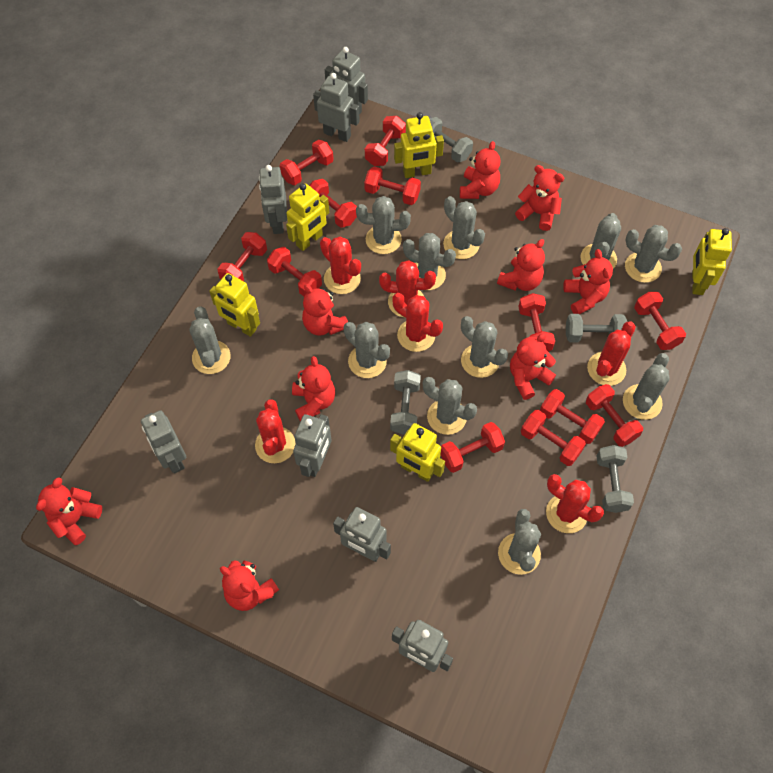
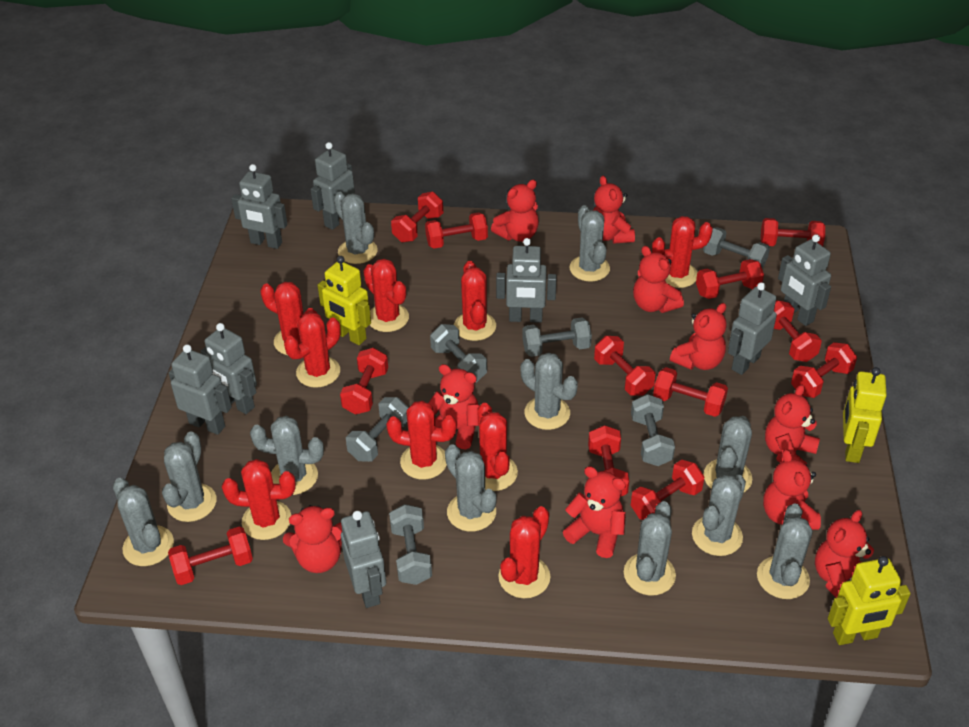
grey dumbbell: [390,370,421,434] [429,117,473,163] [566,314,627,343] [597,445,634,513] = 4 -> [346,397,409,462] [389,504,432,585] [430,324,487,383] [522,317,592,357] [631,394,675,466] [703,227,770,269] = 6
grey robot: [141,410,186,473] [259,165,287,234] [293,414,332,477] [313,73,360,142] [325,47,368,115] [333,507,391,562] [392,620,453,672] = 7 -> [169,344,232,435] [200,323,257,414] [231,164,287,249] [311,142,355,230] [341,511,386,608] [496,238,557,323] [728,282,777,375] [778,234,831,326] = 8
red cactus: [255,399,296,463] [320,237,361,294] [379,260,436,318] [392,293,443,352] [546,474,604,533] [587,322,636,386] = 6 -> [222,459,296,540] [261,282,317,355] [284,312,341,388] [364,259,409,332] [386,401,457,480] [454,261,496,341] [478,403,518,491] [498,506,550,598] [652,216,713,288] = 9
red teddy bear: [36,477,102,545] [220,560,279,611] [292,356,335,421] [302,284,348,336] [460,141,500,199] [497,239,545,291] [510,333,556,400] [515,165,564,231] [563,249,613,314] = 9 -> [283,505,342,573] [429,364,480,449] [491,180,539,242] [563,466,626,558] [593,176,635,244] [633,246,684,313] [670,303,727,370] [763,449,821,530] [765,385,820,464] [815,510,874,598] = 10
yellow robot: [209,273,260,337] [286,183,329,251] [390,423,445,482] [394,112,444,178] [692,228,732,295] = 5 -> [318,256,371,345] [828,556,911,645] [843,367,887,463] = 3

